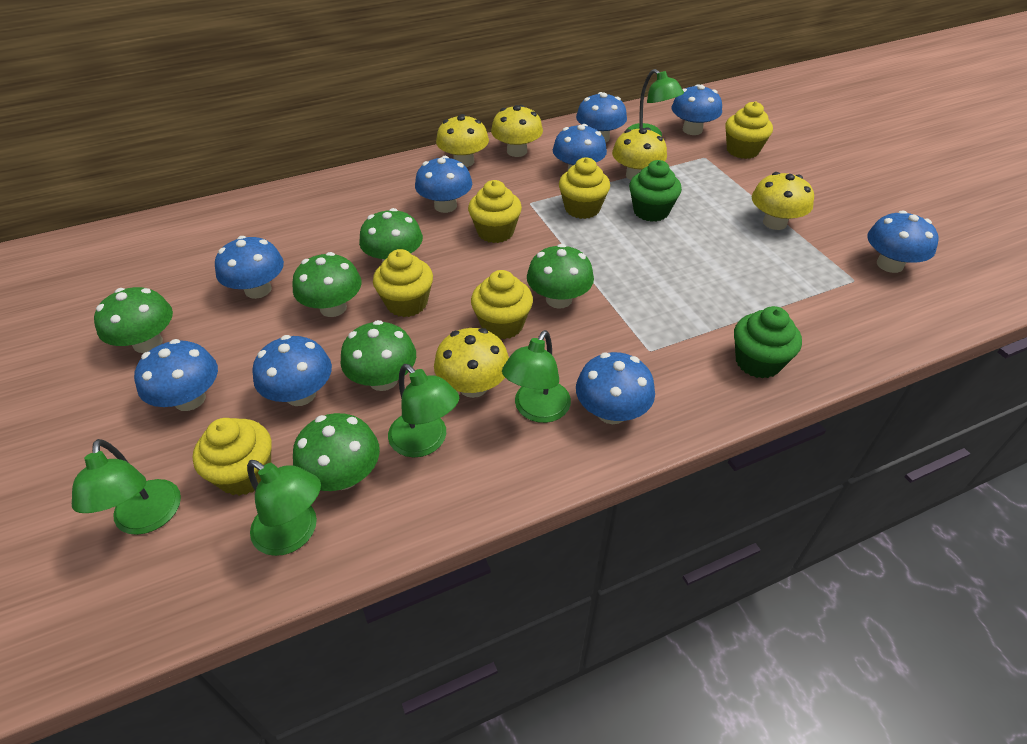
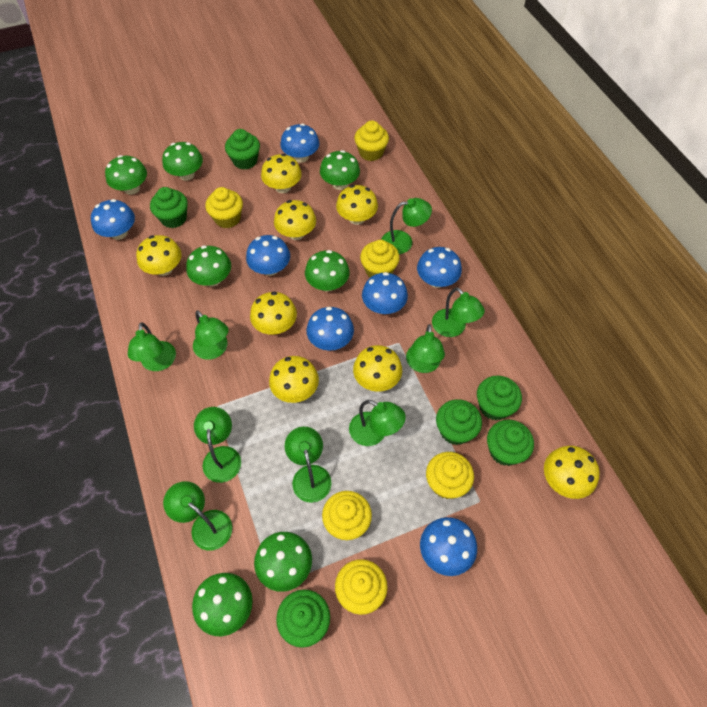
blue mushroom: [134,339,218,411] [215,236,284,299] [252,335,332,406] [415,156,472,213] [553,124,607,170] [576,92,627,143] [576,352,655,424] [671,84,722,135] [867,211,939,273] = 9 -> [91,199,135,240] [246,235,290,276] [280,124,320,163] [306,307,354,351] [362,272,408,314] [417,247,462,288] [420,517,477,576] = 7
green cupcake: [629,160,682,222] [734,306,802,379] = 2 -> [150,187,188,228] [225,129,260,170] [276,589,330,648] [436,399,482,445] [477,376,522,420] [487,420,534,466] = 6
green lamp: [72,439,181,535] [247,460,321,556] [388,364,459,457] [502,330,571,423] [626,69,684,136] = 5 -> [127,322,176,371] [163,481,232,551] [193,310,229,360] [194,407,241,483] [285,427,332,503] [349,400,406,446] [381,198,432,254] [406,324,445,373] [432,287,485,337] = 9
green mushroom: [94,287,173,353] [292,252,361,317] [293,413,380,491] [340,320,416,391] [359,208,423,262] [527,244,594,309] = 6 -> [105,155,147,195] [162,142,203,181] [186,245,231,287] [192,573,253,636] [254,532,312,592] [305,250,350,291] [320,150,360,190] = 7
yellow mushroom: [434,328,509,398] [436,114,489,167] [491,105,543,157] [612,127,667,180] [752,172,814,230] = 5 -> [136,235,182,276] [250,291,297,335] [261,154,302,193] [269,356,319,403] [274,200,316,240] [336,185,378,225] [353,345,402,392] [544,446,600,499] = 8

